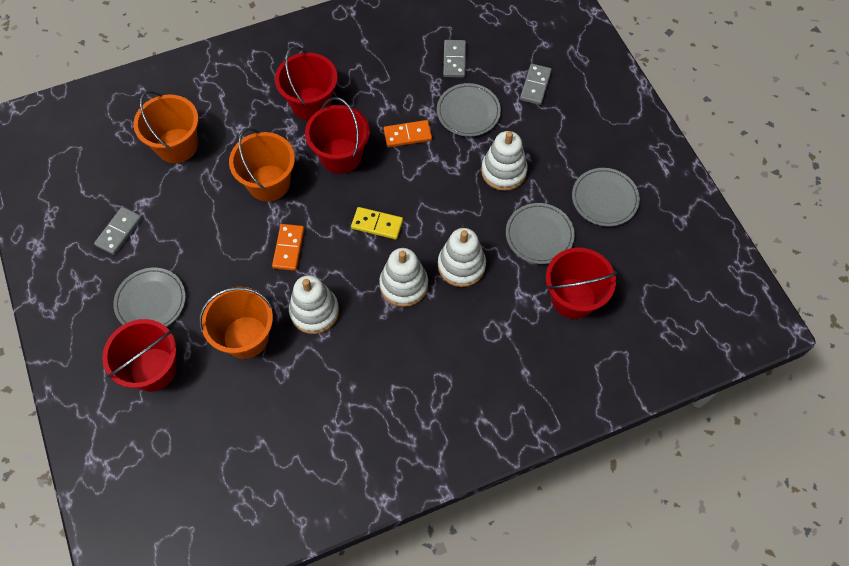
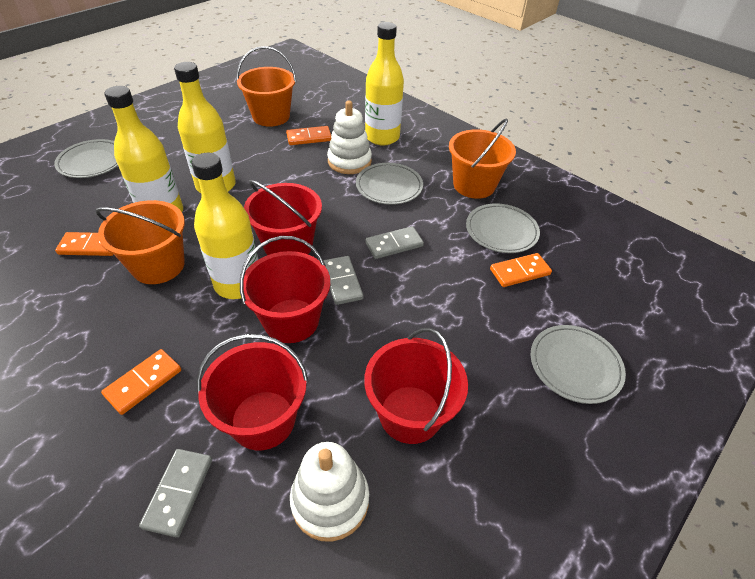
orange domino: [272,224,304,271] [384,120,432,147] = 2 -> [55,232,114,256] [101,349,181,415] [286,126,331,145] [490,253,552,287] = 4
white stacking toy: [289,275,339,334] [379,248,428,307] [438,228,486,287] [481,131,528,191] = 4 -> [290,442,369,542] [327,101,372,174] = 2
yellow bottle: none = 0 -> [104,86,183,212] [174,62,236,193] [192,153,258,299] [365,22,404,145] = 4
yellow domino: [351,207,403,240] = 1 -> none = 0

